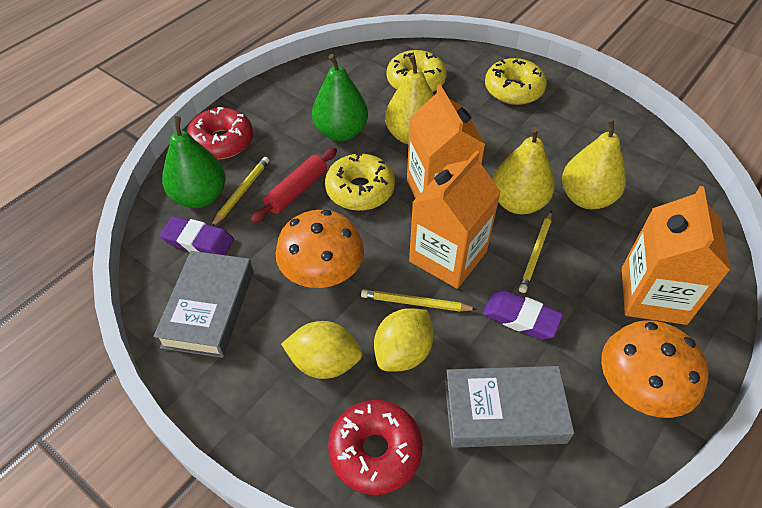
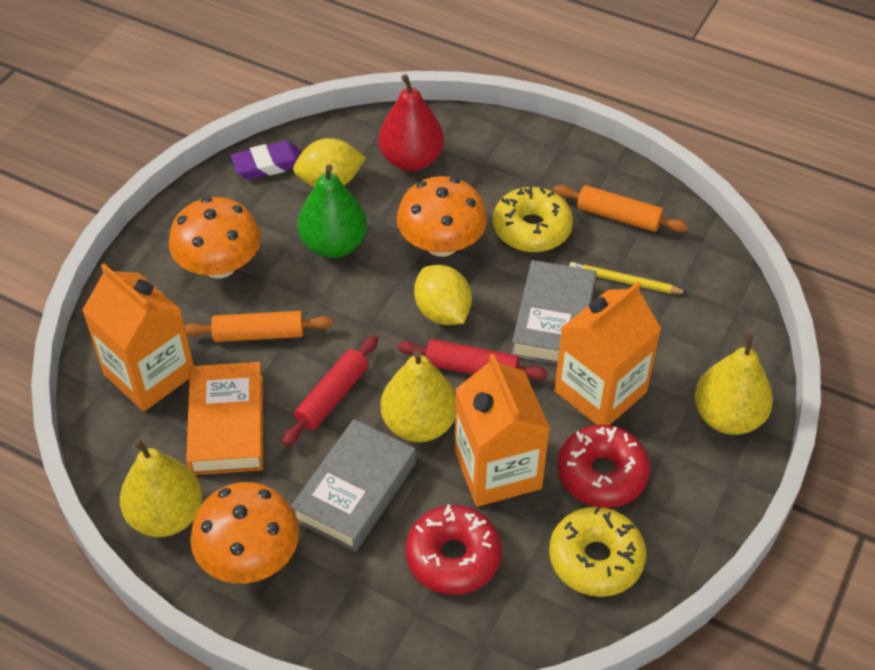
green pear: [162,116,226,208] [312,54,368,141] = 2 -> [297,165,367,258] = 1
orange book: none = 0 -> [186,362,263,475] = 1
orange mushroom: [275,210,364,288] [601,320,709,418] = 2 -> [169,197,261,279] [190,482,299,584] [397,176,487,257] = 3
orange rolling pin: none = 0 -> [185,311,333,342] [553,185,688,232] = 2
purple eraser: [160,216,234,255] [483,290,563,339] = 2 -> [231,141,301,179] = 1
red pear: none = 0 -> [378,74,444,171] = 1
red rolling pin: [251,147,337,223] = 1 -> [282,335,378,446] [397,339,548,380] = 2
yellow donut: [325,153,395,211] [387,50,447,92] [485,58,547,105] = 3 -> [493,186,573,252] [549,506,646,597] = 2
yellow pencil: [211,157,269,226] [361,289,477,311] [519,211,552,293] = 3 -> [569,262,687,294] = 1

